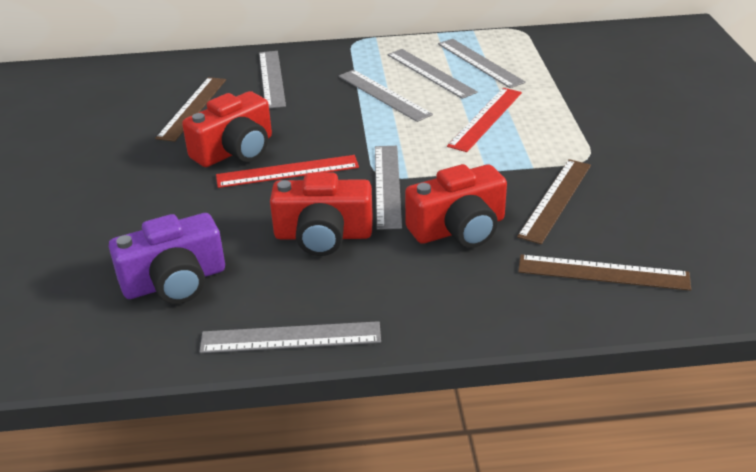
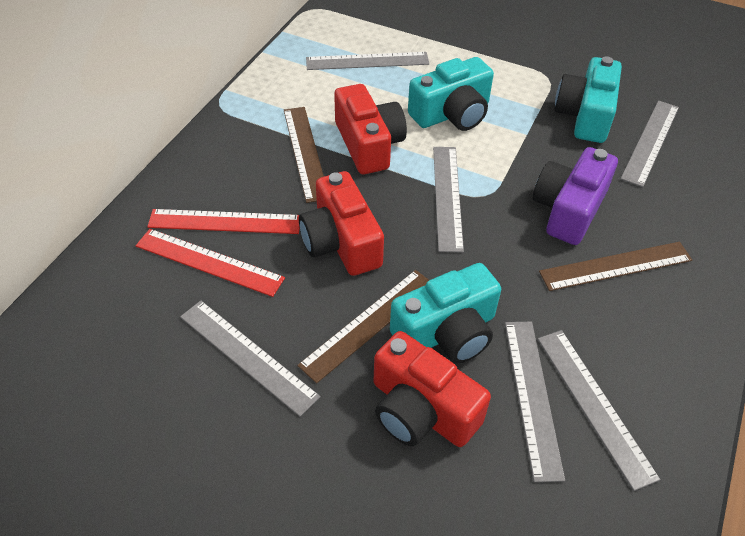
turquoise camera: none = 0 -> [390,263,501,364] [408,57,494,131] [554,56,622,143] = 3

